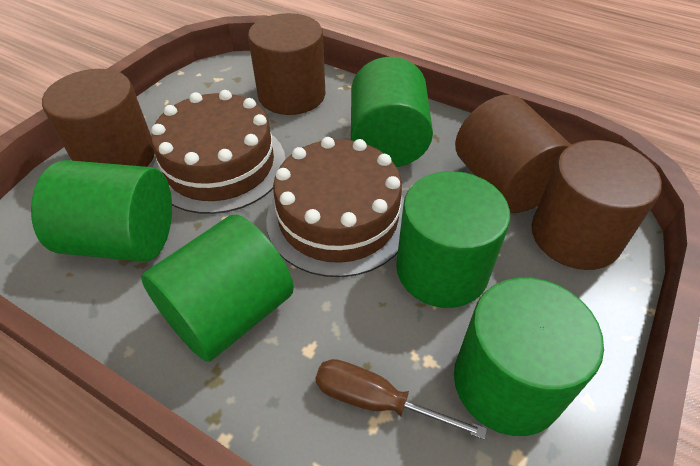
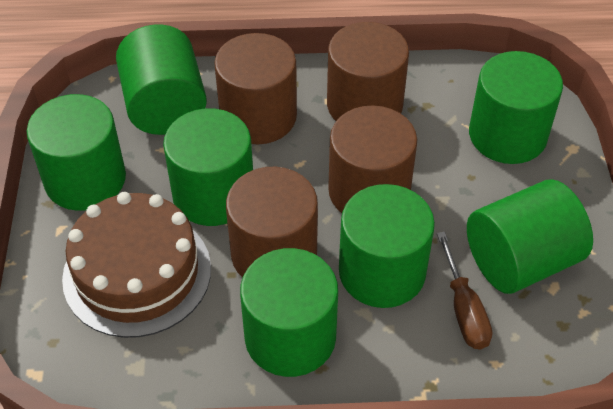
brown cake: [151,90,285,214] [266,137,404,277] = 2 -> [62,192,211,338] = 1
green cylinder: [31,160,172,262] [141,215,294,362] [351,57,433,167] [396,171,510,308] [454,277,604,436] = 5 -> [26,94,126,211] [116,25,207,135] [163,108,253,226] [240,248,338,377] [339,184,435,308] [467,179,593,294] [469,51,563,164] = 7

